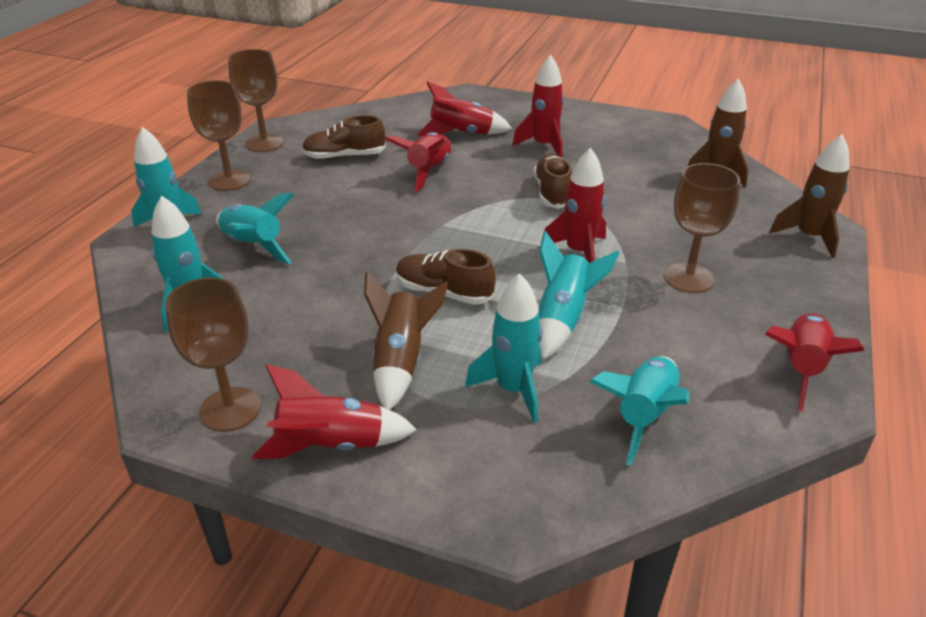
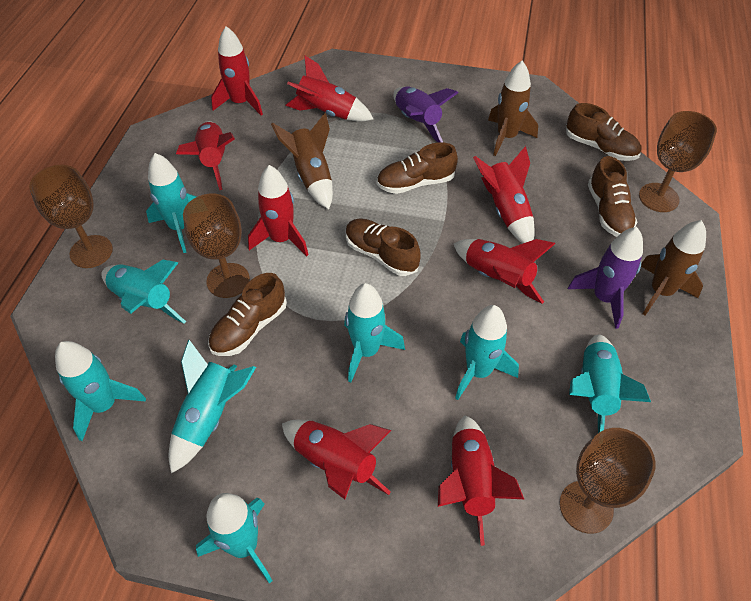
brown shoe: [302,115,386,160] [396,249,496,305] [534,154,572,209] = 3 -> [208,273,287,356] [346,218,420,276] [377,142,458,194] [566,103,641,161] [588,156,637,237] = 5
purple rocket: none = 0 -> [393,86,459,143] [568,227,643,329] = 2
red rocket: [252,364,417,459] [385,132,451,192] [417,81,512,136] [512,55,564,158] [544,148,606,263] [765,314,864,412] = 6 -> [176,121,235,190] [211,26,263,116] [248,165,309,257] [282,420,392,499] [285,56,373,122] [438,415,524,546] [454,239,556,304] [473,146,535,243] = 8
turquoise rocket: [131,127,201,227] [151,196,224,332] [216,193,295,264] [465,273,543,423] [538,231,619,360] [590,356,690,466] = 6 -> [55,341,146,441] [101,260,186,324] [146,153,197,253] [168,339,256,473] [196,493,272,584] [344,283,405,382] [455,305,519,400] [569,335,651,433] = 8

